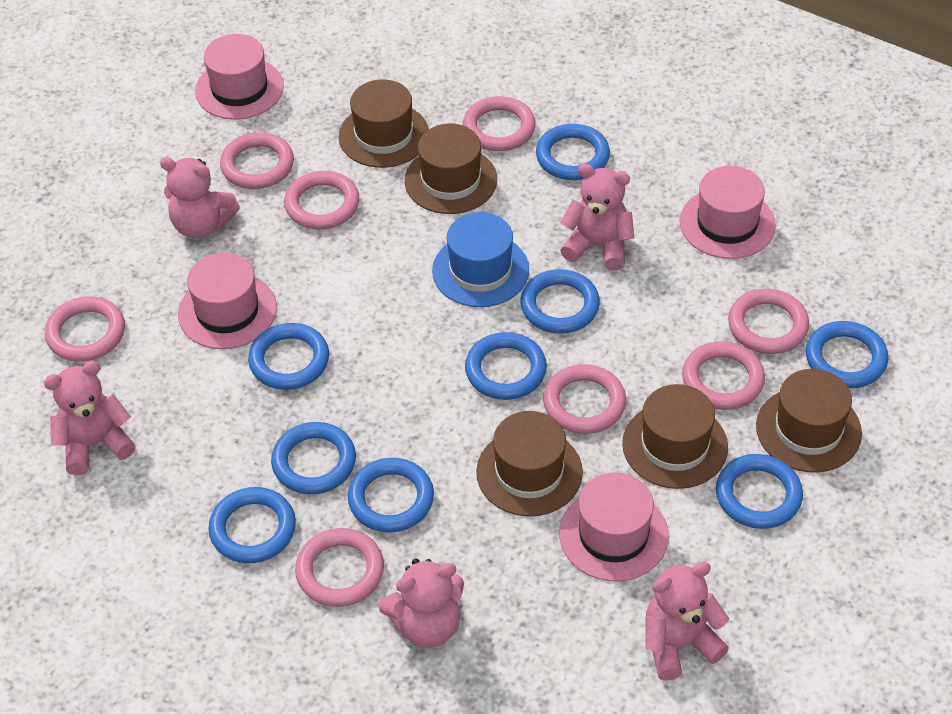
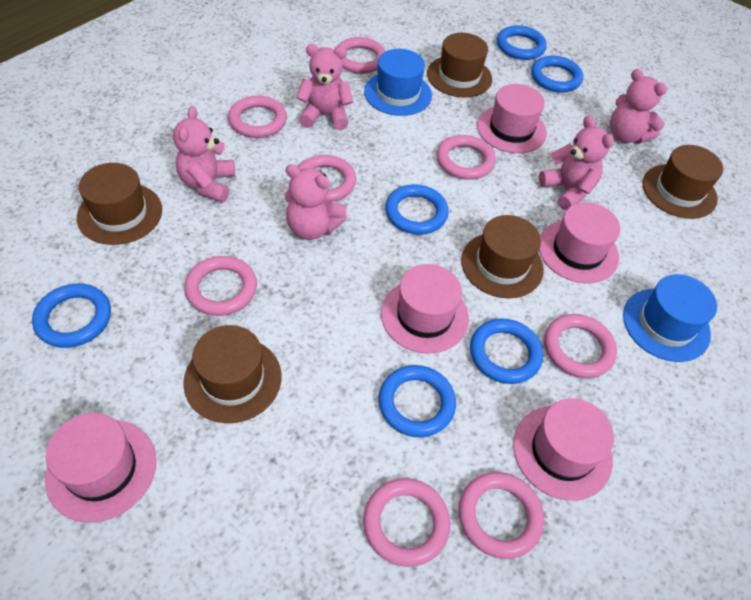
blue hat: [432,212,529,307] = 1 -> [364,49,432,116] [623,274,717,362] = 2
blue ring: [208,487,296,563] [248,323,329,390] [271,422,356,494] [348,458,434,532] [465,332,547,400] [520,269,600,334] [536,124,610,180] [716,454,803,529] [806,321,888,388] = 9 -> [32,283,111,348] [378,365,456,437] [385,184,449,235] [470,319,543,384] [497,25,547,60] [531,56,583,93] = 6
pink hat: [178,252,277,349] [195,34,284,119] [559,472,669,582] [680,166,776,259] = 4 -> [45,413,156,523] [381,264,469,354] [477,84,547,153] [513,398,614,501] [539,202,620,283] = 5

